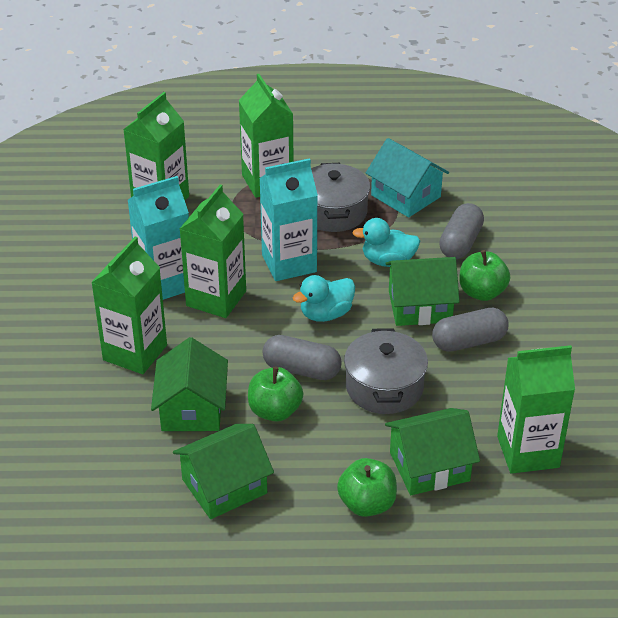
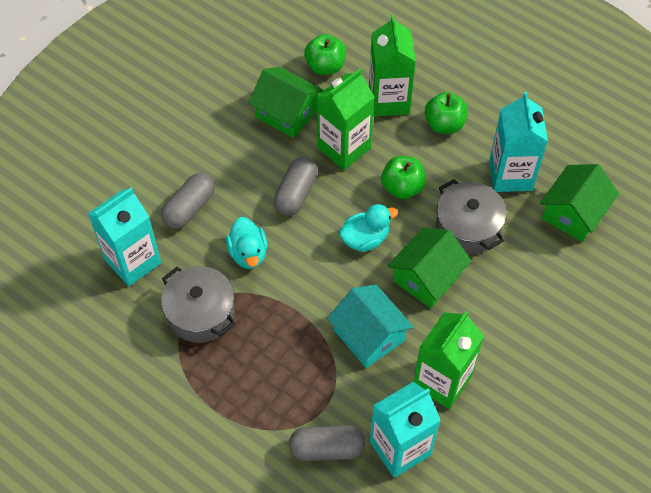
green carton: [91,236,167,374] [123,92,189,200] [180,184,246,318] [239,74,294,198] [497,345,575,474] = 5 -> [316,69,374,170] [369,15,416,117] [414,311,484,409] = 3
green house: [151,337,228,431] [173,424,274,519] [385,257,460,326] [385,408,480,495] = 4 -> [248,67,324,138] [388,227,471,308] [540,164,619,242] = 3
turquoise carton: [128,176,189,300] [259,158,318,281] = 2 -> [88,187,161,286] [370,382,441,478] [489,92,548,192] = 3

